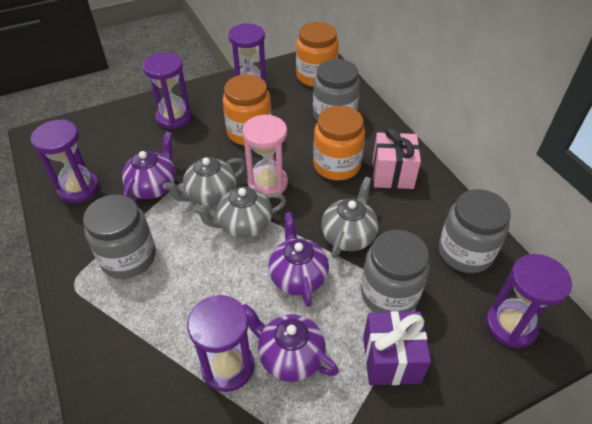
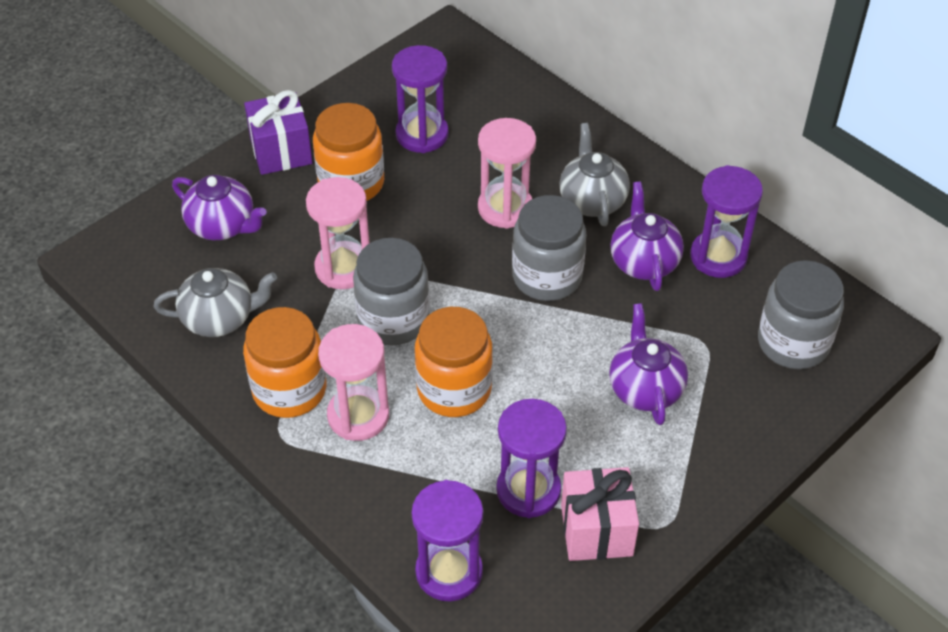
grey jar: [83,194,156,279] [313,59,360,122] [361,230,430,313] [439,189,511,273] = 4 -> [353,238,430,345] [512,195,586,301] [758,260,844,369] = 3
grey teapot: [163,157,246,206] [193,186,286,238] [321,177,378,258] = 3 -> [154,268,277,337] [559,123,630,226] = 2
pink hourglass: [242,114,288,195] = 1 -> [306,177,370,289] [318,324,389,441] [478,118,536,229] = 3
purple hourglass: [30,119,99,203] [143,52,192,129] [187,295,254,392] [228,23,267,85] [486,254,572,348] = 5 -> [392,45,449,153] [412,480,483,602] [496,399,567,518] [690,165,763,278] = 4

